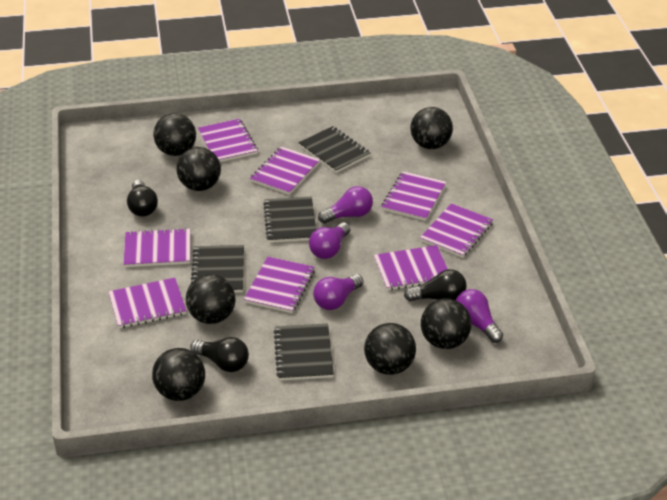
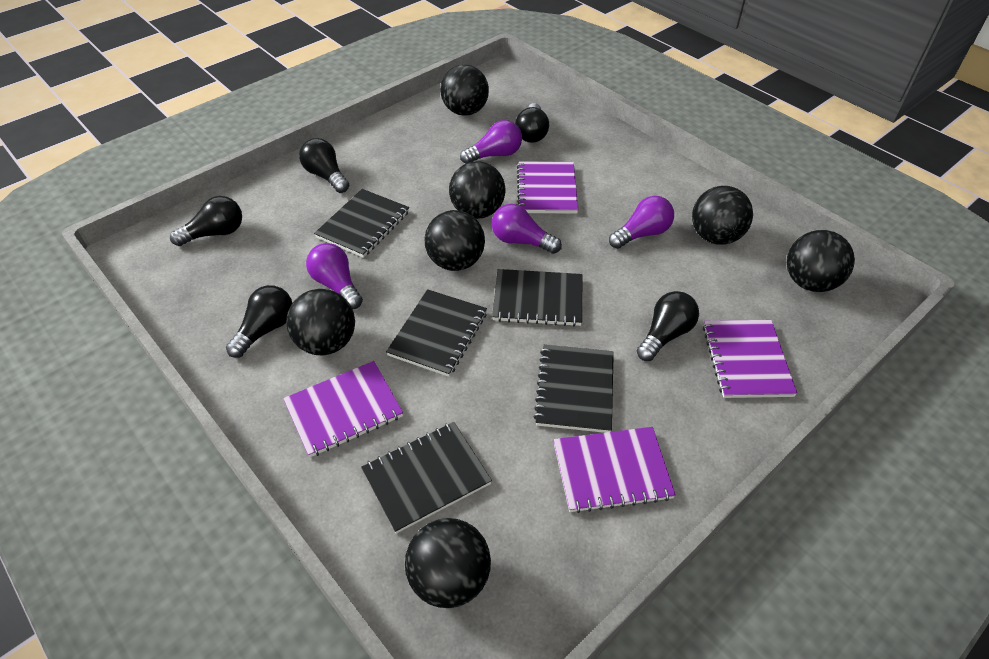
black light bulb: [127,180,158,217] [190,337,249,372] [404,269,467,301] = 3 -> [170,196,242,246] [226,285,292,358] [299,138,349,193] [515,103,549,143] [637,291,699,361] = 5
black notebook: [191,245,244,293] [263,197,316,243] [274,324,334,381] [298,126,370,173] = 4 -> [314,189,409,258] [361,422,492,534] [386,289,487,377] [492,269,582,326] [533,345,614,433] = 5
purple notebook: [109,278,187,328] [124,228,190,267] [198,119,258,162] [244,257,315,313] [250,147,320,195] [374,245,448,290] [381,171,446,221] [420,203,493,258] = 8 -> [283,361,403,457] [517,161,578,214] [553,427,676,513] [703,320,797,398] = 4

